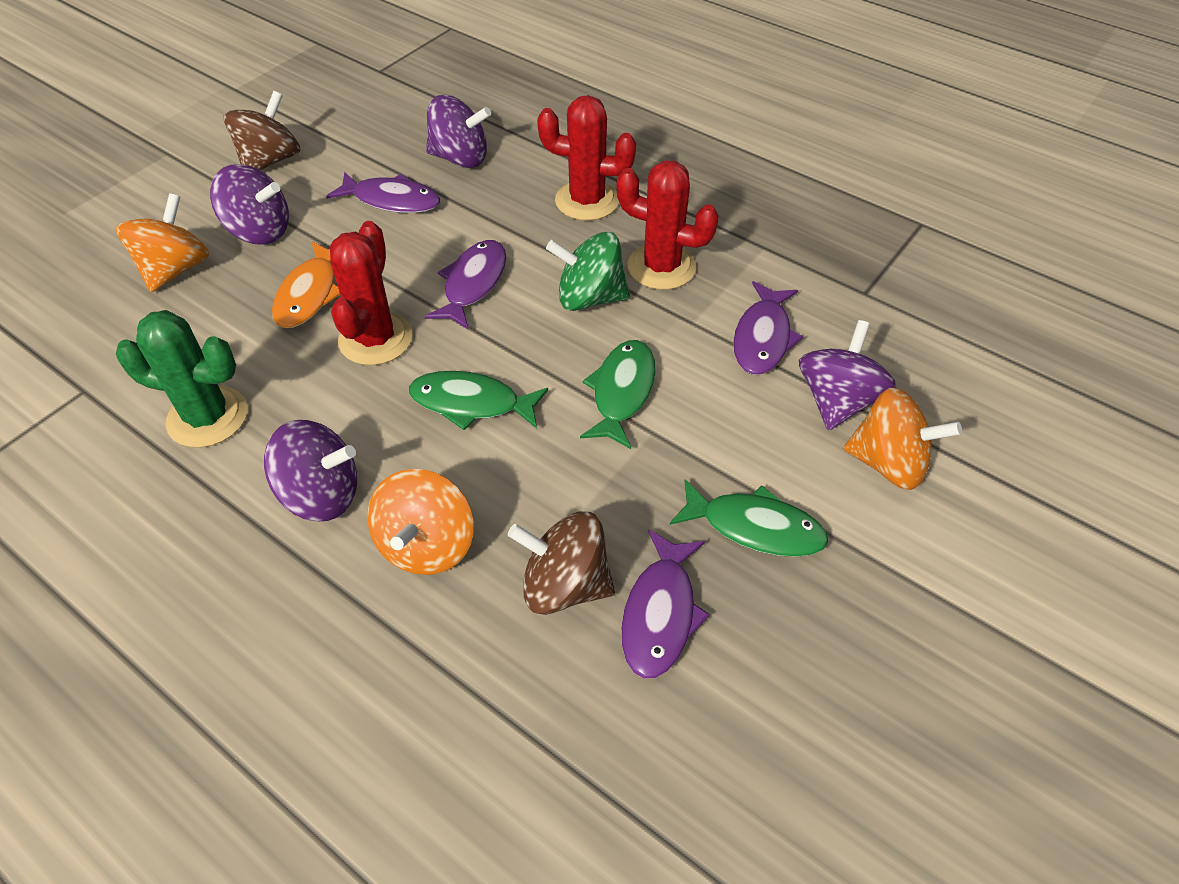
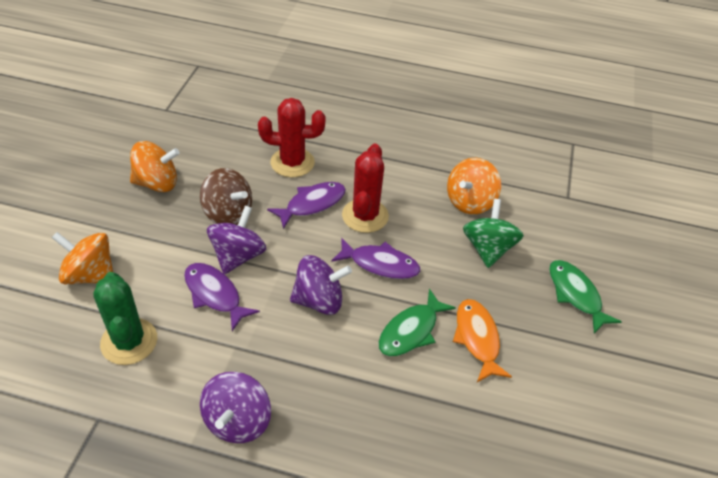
brown spinning top: [224,91,300,170] [508,512,615,615] = 2 -> [200,168,252,225] = 1
green fish: [409,371,548,430] [580,340,656,449] [670,479,828,557] = 3 -> [379,289,456,356] [549,260,622,334] = 2
purple fish: [326,172,440,213] [425,240,506,330] [621,529,710,679] [733,281,803,375] = 4 -> [184,263,260,331] [267,182,346,229] [331,237,420,279] = 3
purple spinning top: [210,164,289,245] [264,420,357,522] [426,95,491,168] [799,320,896,430] = 4 -> [200,372,271,443] [207,206,266,274] [290,255,352,315] = 3
red cactus: [330,221,412,365] [537,95,636,221] [616,161,719,290] = 3 -> [258,98,326,177] [342,144,389,233] = 2

